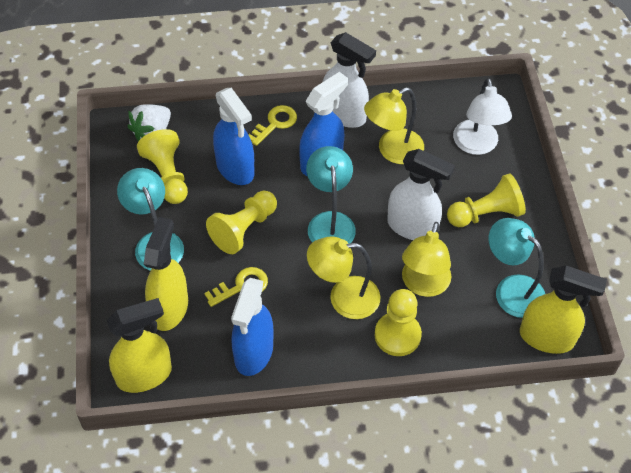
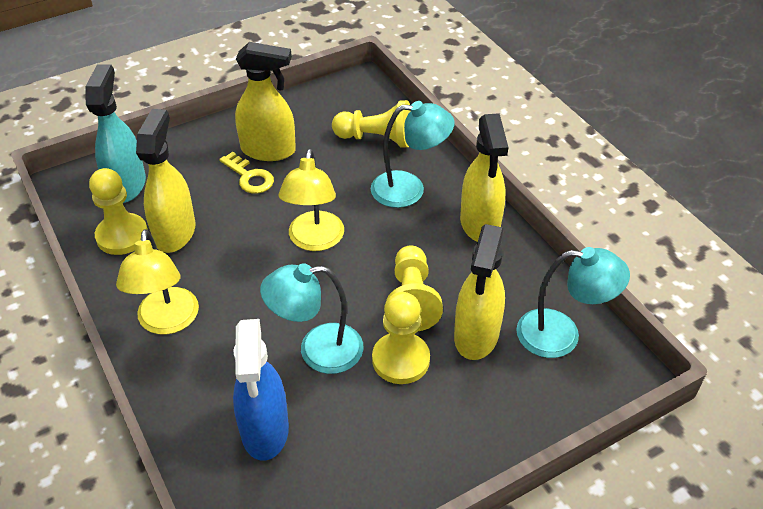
blue spray bottle: [213,88,254,185] [231,278,274,376] [299,72,348,176] = 3 -> [233,319,289,461] = 1
turquoise spray bottle: none = 0 -> [86,64,146,203] = 1
white lamp: [453,78,512,155] = 1 -> none = 0
white spray bottle: [323,32,376,128] [387,149,455,240] = 2 -> none = 0
white strawberry: [128,104,171,141] = 1 -> none = 0
yellow key: [204,267,268,307] [248,105,297,146] = 2 -> [219,152,274,194] = 1
yellow lamp: [307,237,381,319] [364,87,424,164] [402,222,451,297] = 3 -> [116,229,199,335] [278,149,344,251] = 2
yellow spray bottle: [106,298,172,393] [144,217,188,331] [520,265,607,354] = 3 -> [136,109,196,253] [235,42,296,161] [454,224,505,360] [460,113,509,242] = 4

